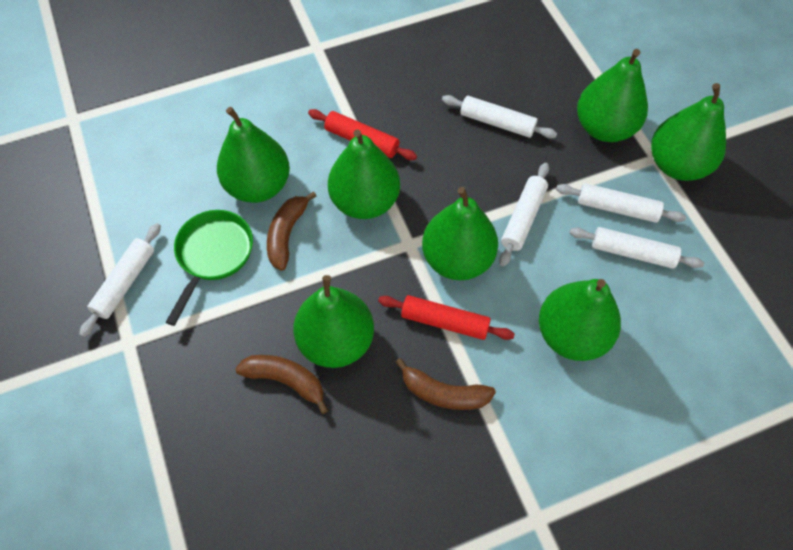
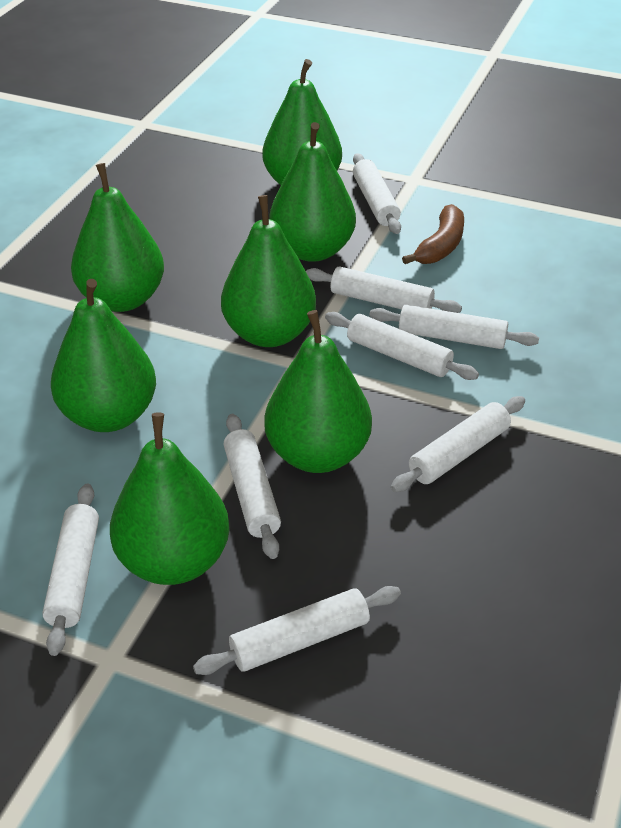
brown banana: [235,355,328,414] [267,191,316,271] [395,358,496,410] = 3 -> [402,204,464,264] = 1
green pan: [166,210,253,326] = 1 -> none = 0
red rolling pin: [308,109,417,160] [378,295,515,340] = 2 -> none = 0
white rolling pin: [79,223,161,337] [442,95,557,139] [499,163,549,267] [556,183,686,223] [570,227,704,269] = 5 -> [42,484,99,656] [193,586,401,675] [224,414,281,559] [306,266,462,313] [325,312,479,380] [353,153,401,234] [369,305,539,349] [391,396,525,492] = 8

